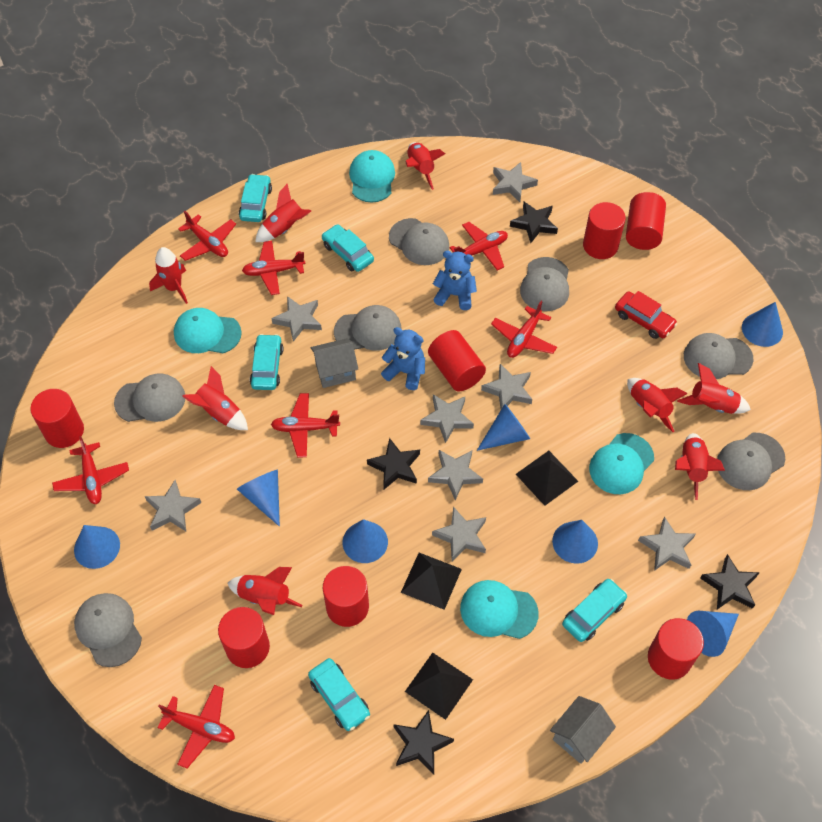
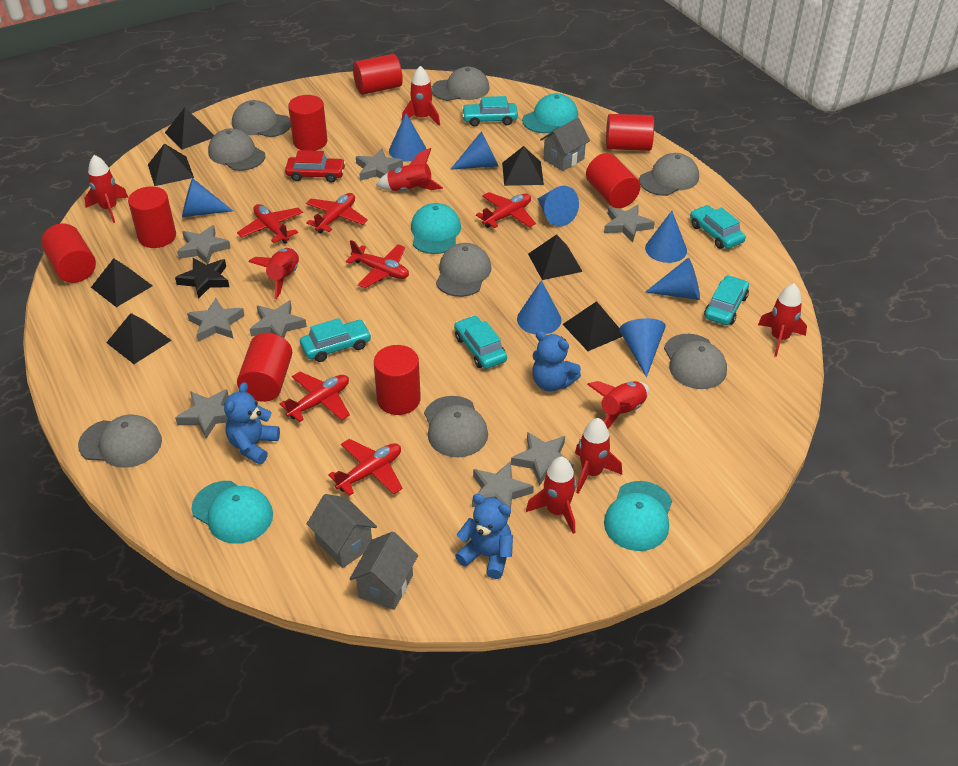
black pyramid: [401,553,462,610] [405,652,473,720] [516,451,578,506] = 3 -> [91,258,152,307] [106,313,172,364] [148,143,194,186] [165,107,214,150] [502,146,544,186] [528,235,583,280] [562,301,623,351] = 7
black star: [367,438,420,489] [393,710,454,775] [510,202,558,243] [700,554,760,609] = 4 -> [175,258,229,299] = 1
blue cone: [74,525,120,569] [237,470,280,527] [343,519,388,563] [477,404,530,451] [552,520,598,564] [687,610,739,657] [742,302,783,347] = 7 -> [182,178,233,217] [389,113,426,162] [450,131,498,170] [517,280,562,335] [538,186,579,227] [619,318,666,377] [645,211,687,263] [645,257,700,300] = 8
blue teddy bear: [381,327,425,390] [433,251,477,310] = 2 -> [224,382,280,464] [455,494,513,579] [532,331,581,392] = 3
grey cap: [74,593,142,667] [114,374,185,422] [334,305,402,351] [389,218,449,265] [520,257,569,311] [684,333,754,379] [717,433,785,490] = 7 -> [78,415,162,468] [208,128,265,171] [232,100,291,137] [424,396,488,457] [432,66,490,101] [436,243,491,297] [639,153,699,196] [664,334,727,389] = 8
grey house: [311,338,358,388] [550,696,616,764] = 2 -> [307,494,377,568] [350,531,418,610] [540,118,590,171] = 3
red cylinder: [30,389,84,448] [218,607,270,668] [323,566,369,627] [428,330,486,391] [583,202,626,259] [626,192,666,250] [648,618,704,680] = 7 -> [41,223,96,283] [128,186,176,248] [237,333,292,402] [288,95,328,151] [353,54,403,95] [374,345,421,415] [586,153,640,208] [606,114,654,151] = 8
red plane: [52,436,129,504] [157,685,235,768] [178,211,236,261] [242,241,305,295] [271,393,340,457] [450,222,508,270] [491,301,557,358] = 7 -> [237,204,303,244] [280,372,350,422] [306,193,368,233] [328,439,403,496] [346,240,409,288] [476,192,536,228] = 6

